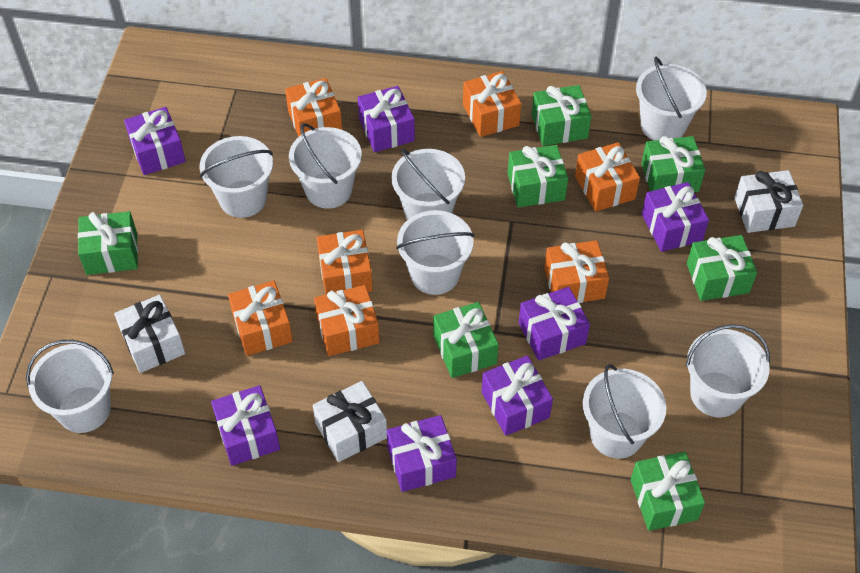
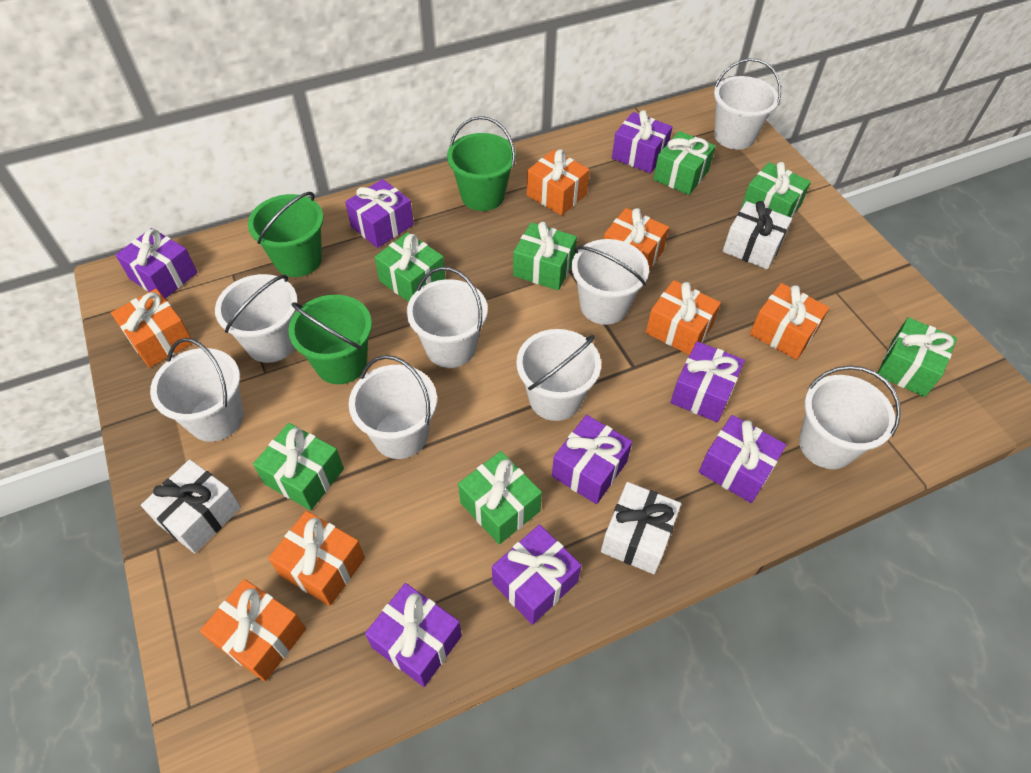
green bucket: none = 0 -> [248,192,324,277] [288,295,372,384] [447,116,516,211] = 3
purple gift: [124,107,186,175] [211,385,280,466] [358,86,415,152] [387,415,457,492] [482,355,553,436] [519,287,590,361] [642,182,709,252] = 7 -> [115,228,198,299] [345,179,414,248] [365,583,462,687] [492,524,582,625] [552,415,632,504] [612,110,672,173] [670,341,745,422] [699,415,786,503] = 8

